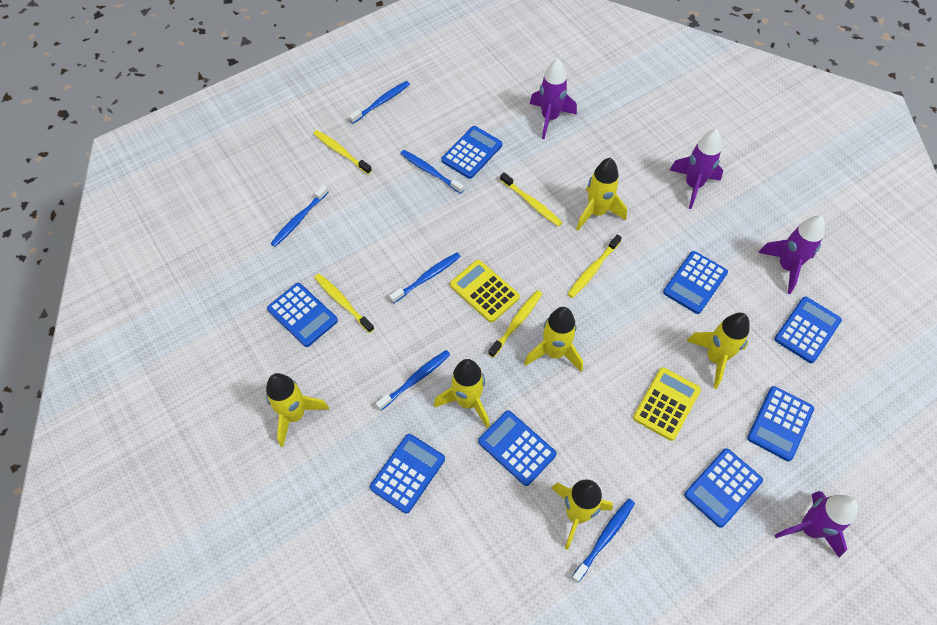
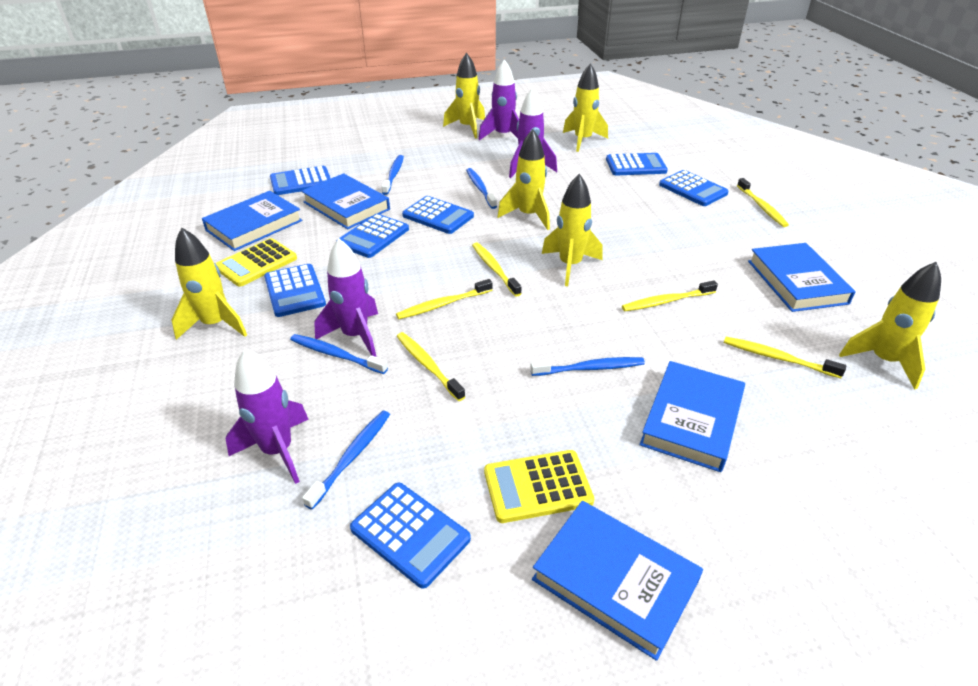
blue book: none = 0 -> [202,191,302,251] [301,173,390,229] [532,501,703,661] [640,361,745,472] [748,243,856,312] = 5
blue calculator: [267,283,338,347] [370,434,445,514] [441,126,502,179] [478,410,557,486] [663,251,728,314] [684,448,763,528] [747,386,814,461] [774,297,842,363] = 8 -> [264,264,326,317] [270,166,331,195] [336,214,409,258] [350,483,471,589] [402,196,474,234] [606,153,668,176] [659,170,729,206] = 7
blue toothbrush: [270,185,328,247] [349,81,410,124] [376,350,450,411] [389,252,461,303] [400,150,464,194] [572,499,635,583] = 6 -> [290,334,388,374] [302,411,390,510] [382,155,404,195] [466,168,497,209] [530,357,645,376] = 5
yellow toothbrush: [313,130,372,174] [314,274,374,333] [488,290,542,358] [500,172,562,227] [568,235,622,298] = 5 -> [396,279,493,319] [397,332,465,401] [472,242,522,297] [622,281,718,311] [724,337,846,378] [737,178,789,227] = 6

